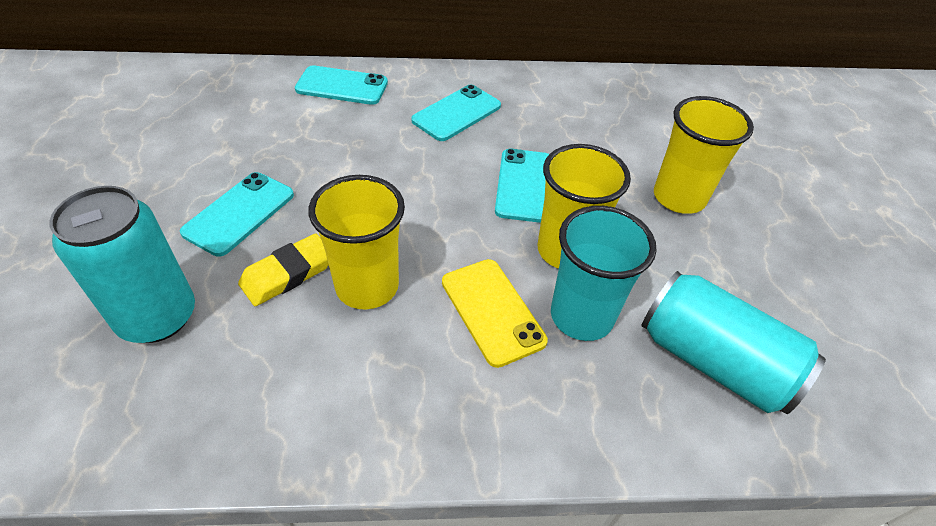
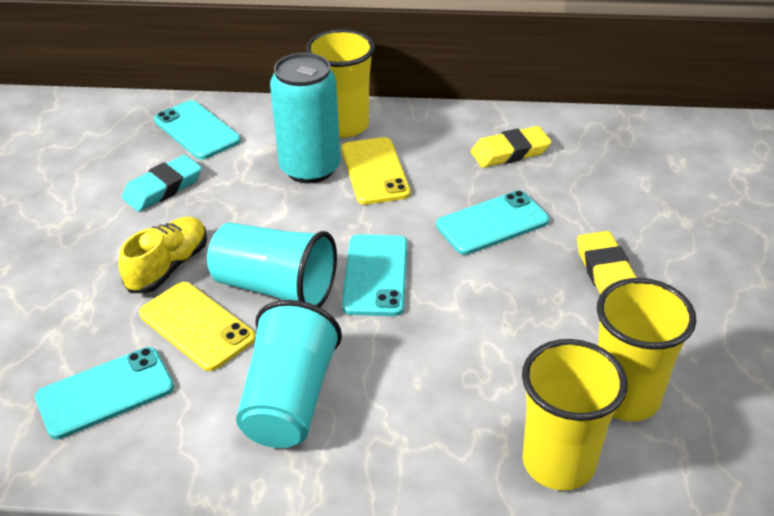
turquoise can: [49,186,195,343] [641,271,826,414] = 2 -> [270,53,341,183] = 1
turquoise cup: [551,206,656,341] = 1 -> [207,223,337,307] [236,300,342,448] = 2
turquoise eraser: none = 0 -> [122,155,202,212] = 1
yellow eraser: [238,234,329,306] = 1 -> [471,126,552,168] [577,231,637,294] = 2
yellow phone: [442,259,548,368] = 1 -> [139,282,256,371] [342,137,410,205] = 2
yellow shoe: none = 0 -> [119,216,207,293] = 1

